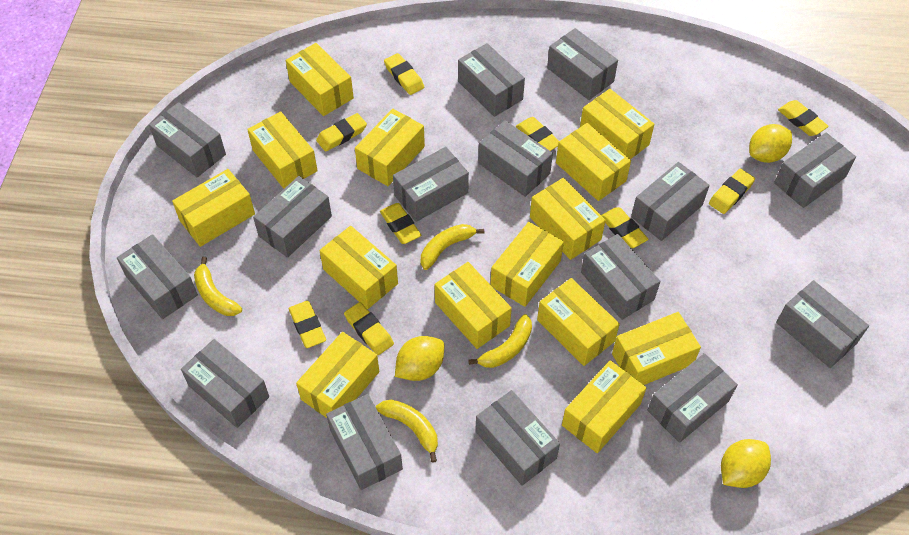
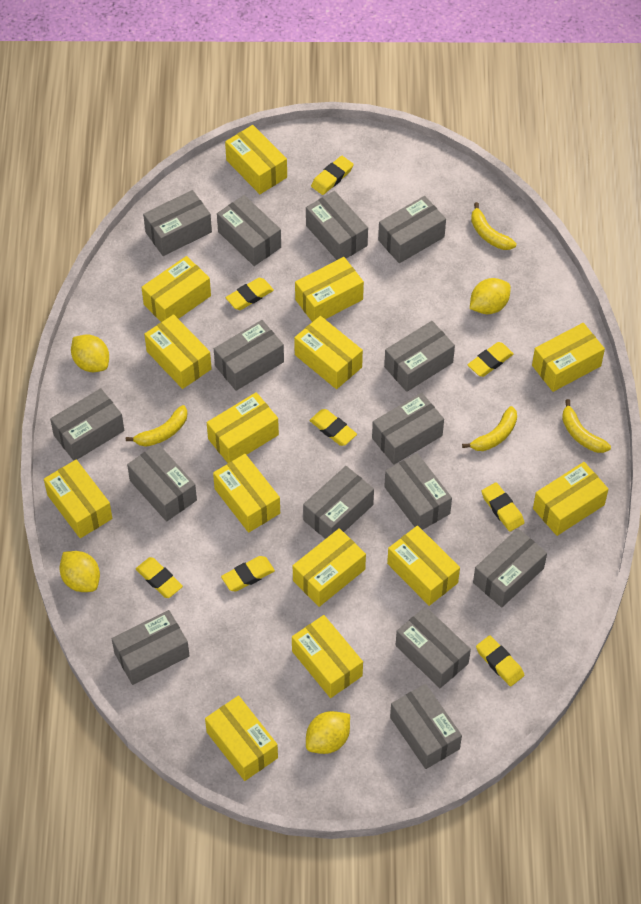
yellow eraser: [289,301,326,348] [316,113,367,152] [344,302,394,355] [380,203,421,244] [384,53,424,95] [516,117,559,151] [601,207,648,248] [709,169,755,214] [778,100,829,136] = 9 -> [136,557,183,598] [221,556,275,592] [226,278,274,310] [310,409,357,446] [311,156,354,195] [468,342,514,377] [476,635,524,686] [482,482,525,532] = 8
yellow lemon: [395,336,444,381] [721,439,771,488] [749,124,792,163] = 3 -> [59,551,100,592] [71,334,109,372] [306,711,350,754] [470,278,511,314] = 4

